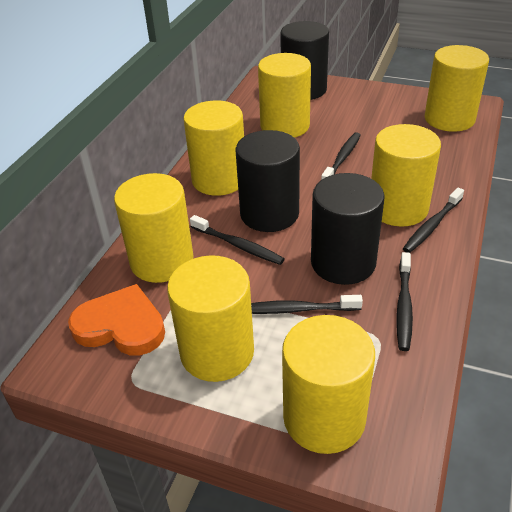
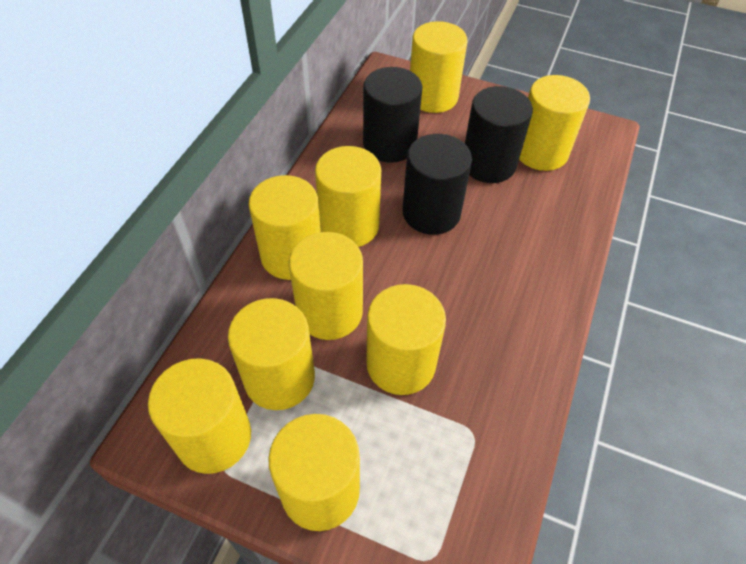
black toothbrush: [190,215,285,265] [251,295,363,314] [321,132,361,180] [396,252,413,351] [403,188,464,253] = 5 -> none = 0
orange heart: [68,284,165,355] = 1 -> none = 0
yellow cylinder: [114,173,194,283] [167,255,254,382] [183,100,244,196] [258,53,311,138] [282,315,375,454] [371,124,441,227] [425,45,489,132] = 7 -> [148,358,251,474] [228,298,315,410] [249,175,321,280] [268,414,360,531] [289,232,363,340] [315,146,381,247] [366,284,446,395] [410,21,468,113] [519,75,590,171] = 9

